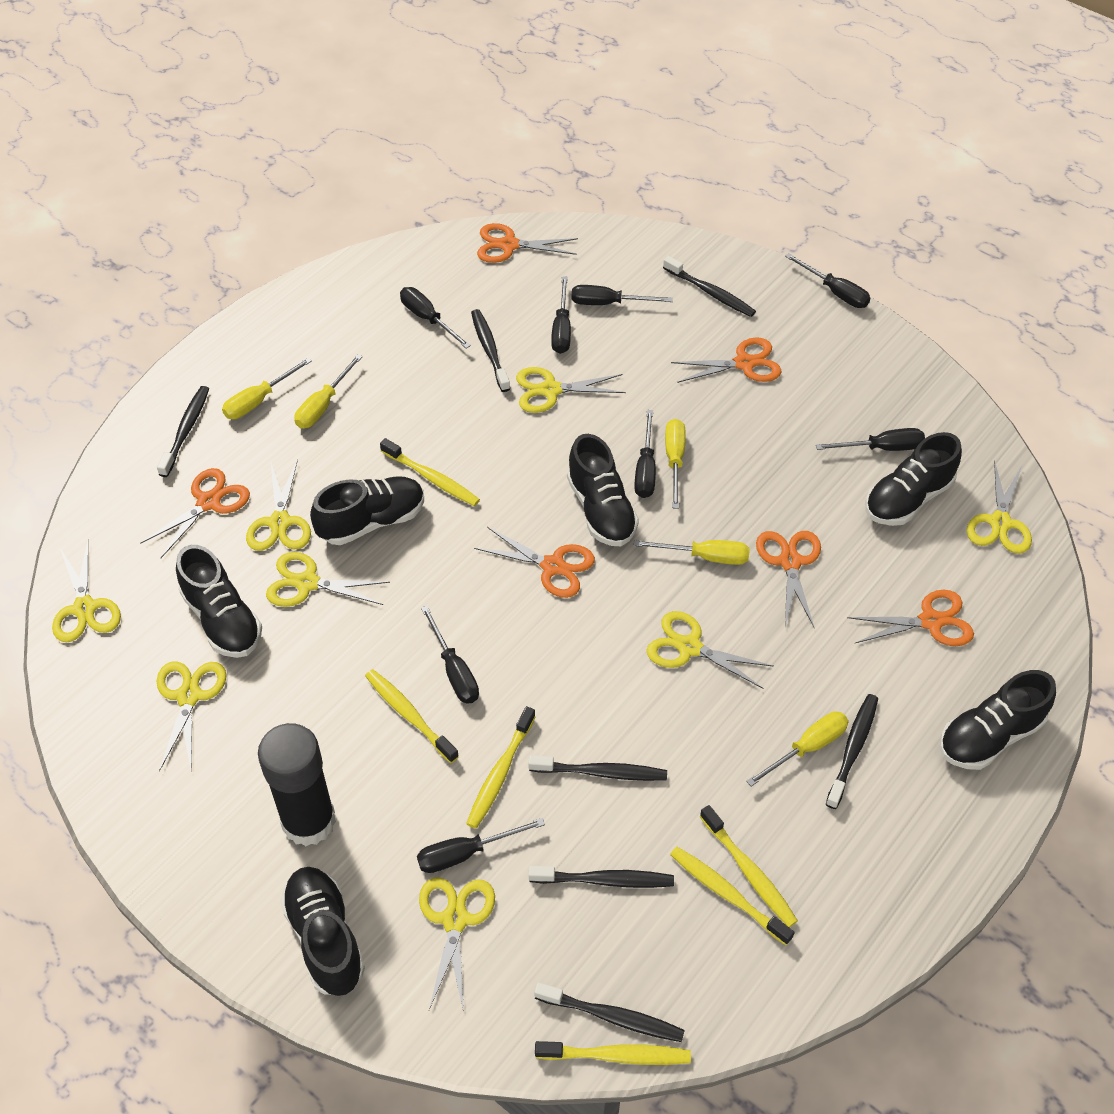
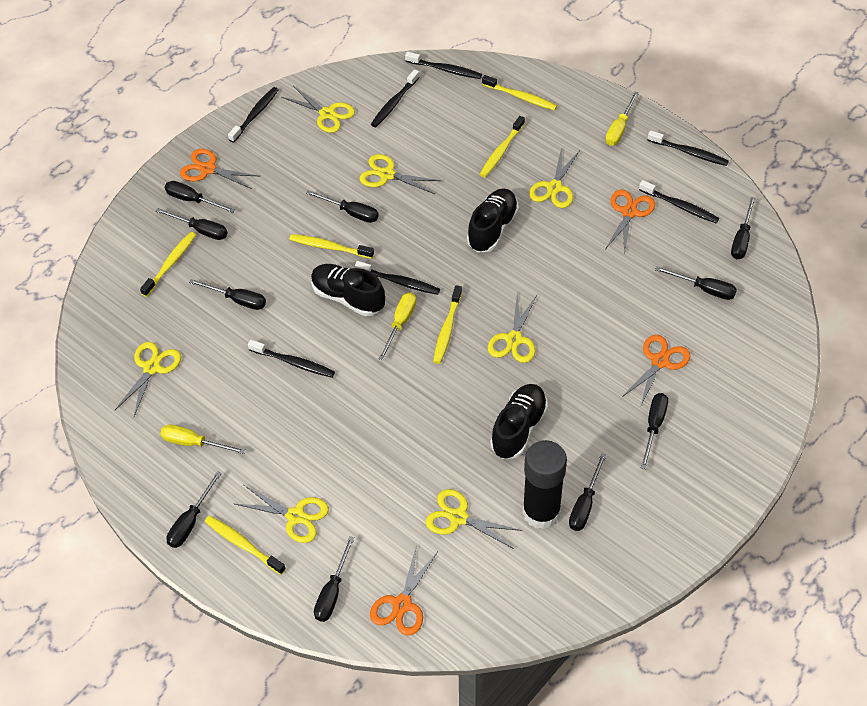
black screwdriver: [400,287,471,349] [417,818,545,873] [421,606,479,704] [551,276,571,354] [571,285,673,305] [634,410,656,498] [785,253,870,308] [816,428,925,451] = 8 -> [156,208,227,240] [165,181,235,213] [167,471,222,548] [189,279,266,310] [306,190,379,223] [314,536,355,622] [569,453,606,531] [641,393,668,469] [655,266,737,300] [731,197,755,259] = 10
black shoe: [176,545,262,658] [280,867,365,996] [310,476,424,545] [567,434,639,546] [865,432,962,526] [939,670,1056,770] = 6 -> [311,264,385,316] [467,188,519,252] [490,384,548,459] = 3
orange scissors: [140,468,250,558] [474,527,595,598] [477,223,578,263] [671,337,782,383] [756,531,821,627] [847,590,974,646] = 6 -> [180,149,261,189] [370,544,437,636] [606,190,655,255] [621,335,690,408] = 4
yellow scissors: [52,541,121,642] [157,661,227,772] [246,459,311,551] [266,552,390,607] [419,878,495,1012] [516,367,626,413] [647,611,774,689] [967,460,1032,554] = 8 -> [114,342,181,416] [235,485,329,543] [281,86,355,133] [359,154,441,194] [425,489,523,549] [488,294,537,363] [529,147,580,208] = 7
yellow screwdriver: [222,357,312,419] [295,354,363,428] [634,540,750,565] [665,419,686,509] [746,711,849,786] = 5 -> [160,424,246,454] [379,293,416,360] [605,92,639,146] = 3

